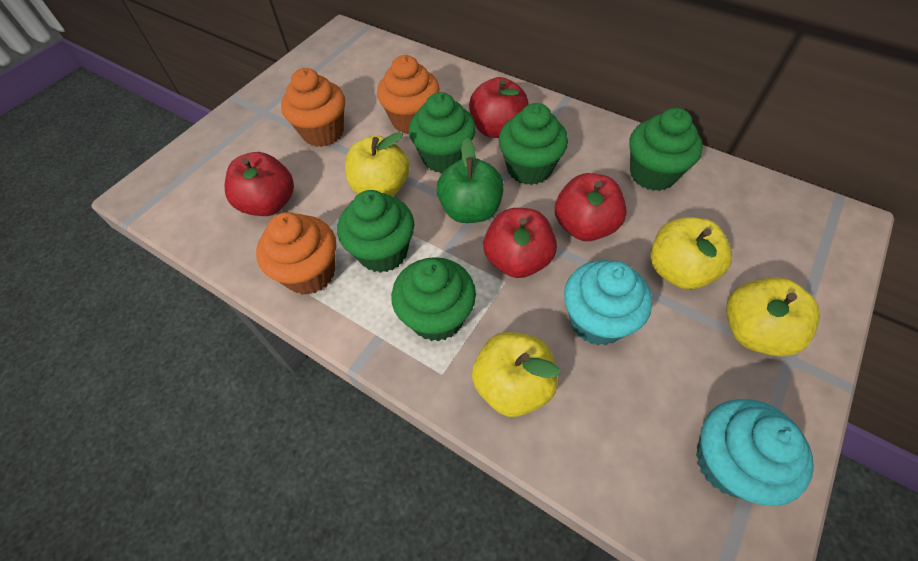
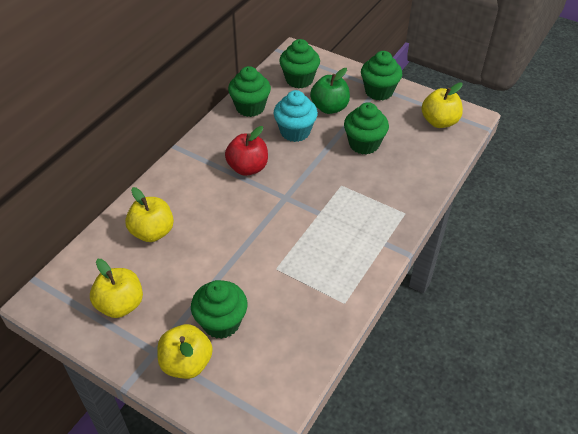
orange cupcake: [256,212,336,295] [281,68,345,147] [377,55,440,134] = 3 -> none = 0
red apple: [225,152,294,216] [469,77,529,138] [483,208,557,278] [555,173,627,241] = 4 -> [225,126,268,176] = 1
turquoise cupcake: [564,260,652,345] [696,399,814,506] = 2 -> [273,90,318,142] = 1

